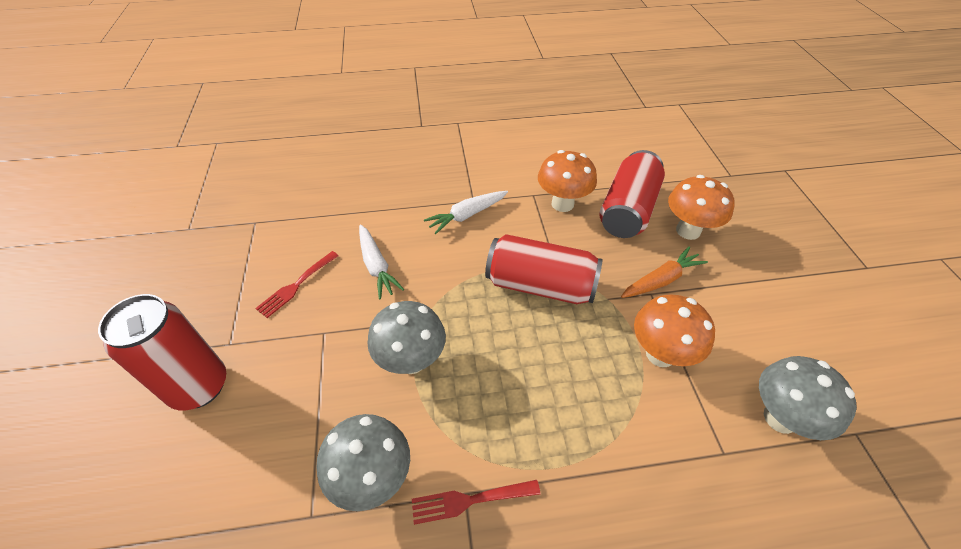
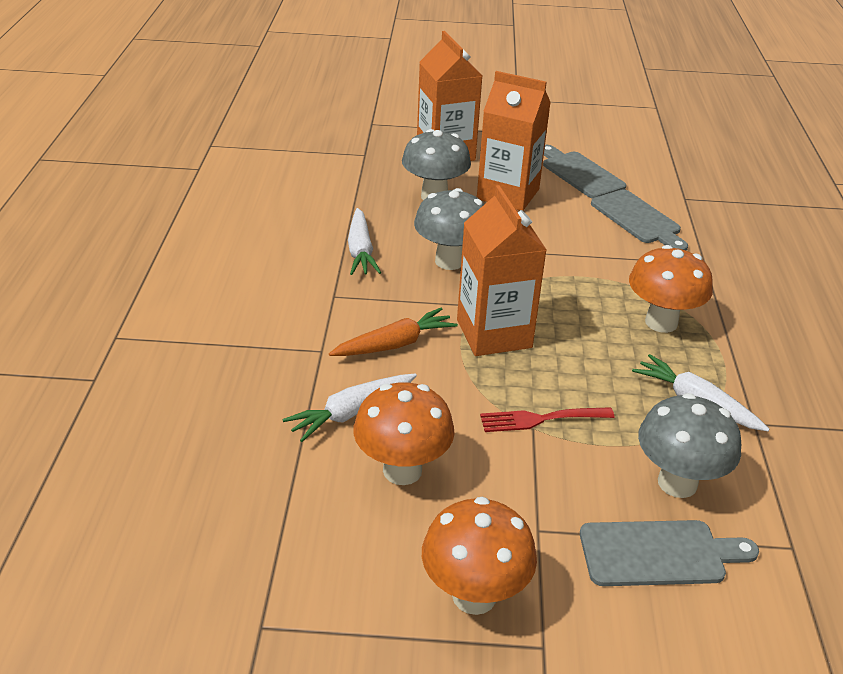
grey cutting board: none = 0 -> [543,145,626,199] [580,520,759,586] [591,190,688,251] = 3
orange carton: none = 0 -> [417,31,482,161] [457,185,547,356] [477,71,551,211] = 3
red can: [98,294,226,410] [485,234,603,304] [599,150,665,238] = 3 -> none = 0
red fork: [255,251,339,318] [412,480,540,525] = 2 -> [480,407,614,432] = 1
white carrot: [359,225,404,299] [424,191,508,234] = 2 -> [283,373,417,442] [348,208,381,275] [632,354,769,431] = 3

